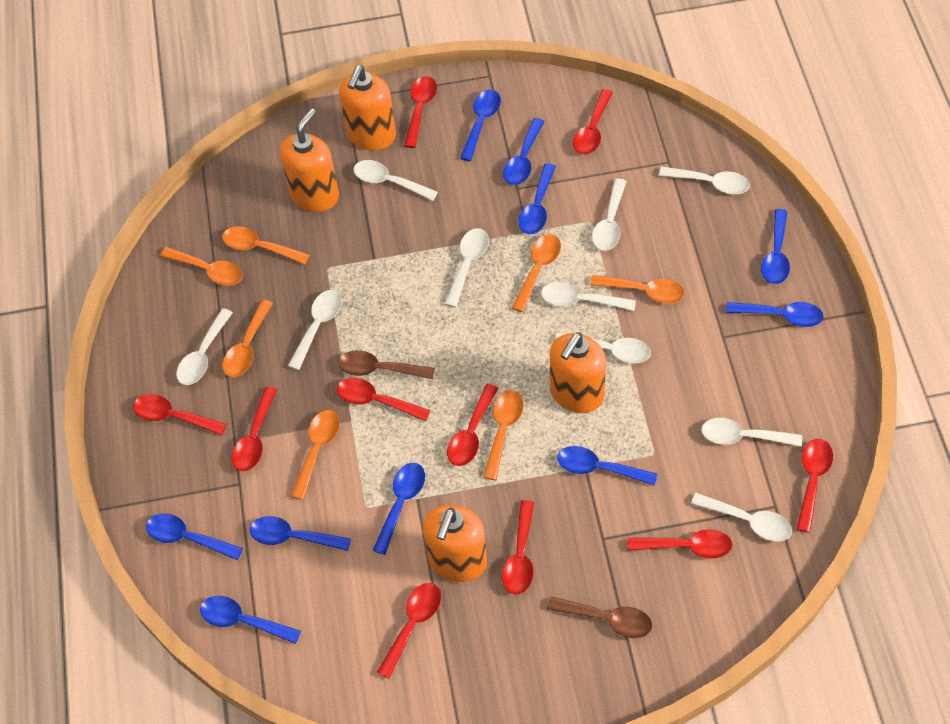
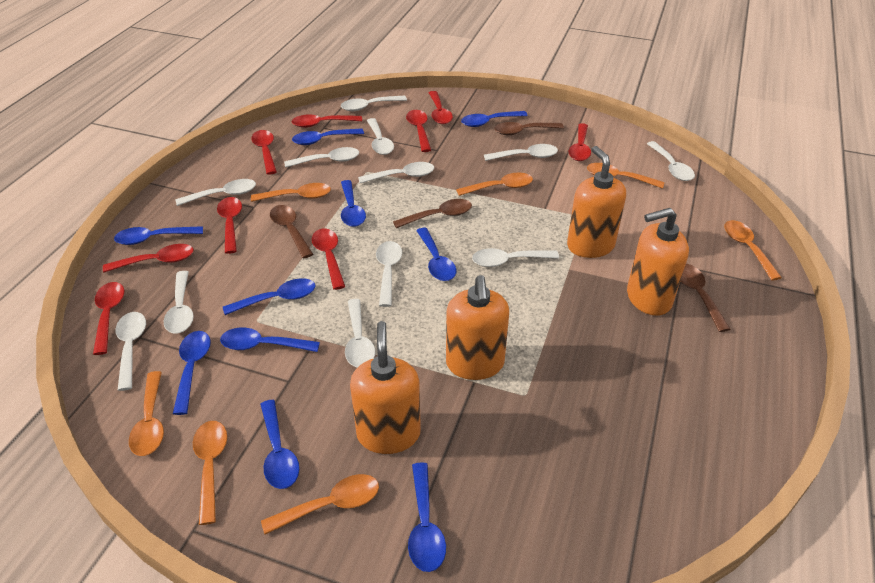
brown spoon: [339,350,435,379] [547,596,652,638] = 2 -> [270,205,313,258] [393,199,472,228] [494,122,564,135] [680,264,730,332] = 4
red spoon: [133,394,227,435] [232,387,277,471] [337,378,431,421] [377,583,441,679] [404,76,437,148] [447,384,498,466] [502,500,535,595] [573,89,613,155] [627,529,732,559] [797,439,833,533] = 10 -> [93,282,124,355] [103,244,194,273] [217,197,242,254] [251,130,277,175] [292,114,362,128] [312,228,345,290] [406,110,431,152] [429,91,453,124] [569,123,591,161] = 9
white spoon: [176,308,233,385] [288,290,342,370] [353,160,438,201] [445,228,489,308] [541,282,636,311] [555,333,651,364] [592,179,627,251] [659,166,750,194] [691,493,792,542] [701,418,802,447] = 10 -> [116,312,146,391] [164,271,194,333] [176,179,256,206] [284,147,359,168] [341,95,407,111] [345,299,375,368] [358,162,434,183] [367,118,394,155] [376,241,402,307] [472,248,559,267] [484,144,558,161] [647,141,695,181] = 12

